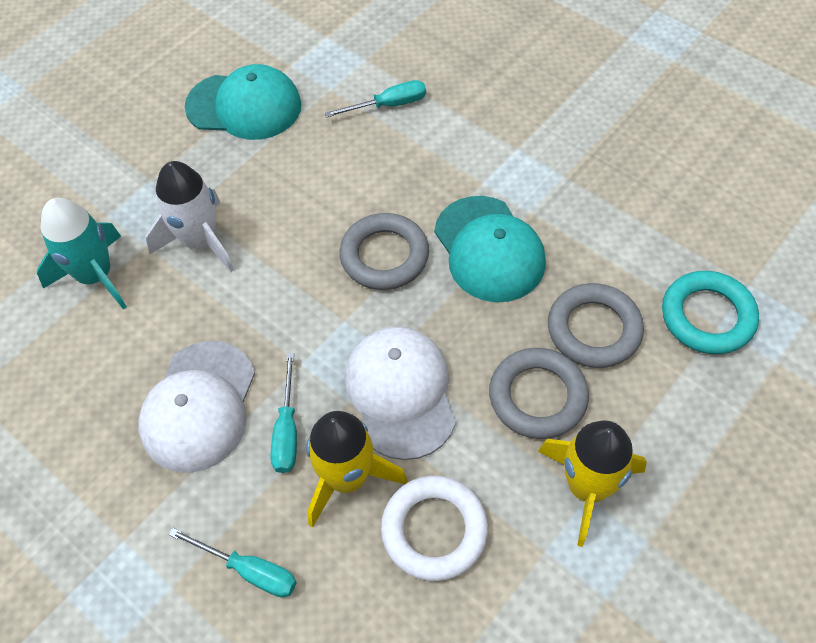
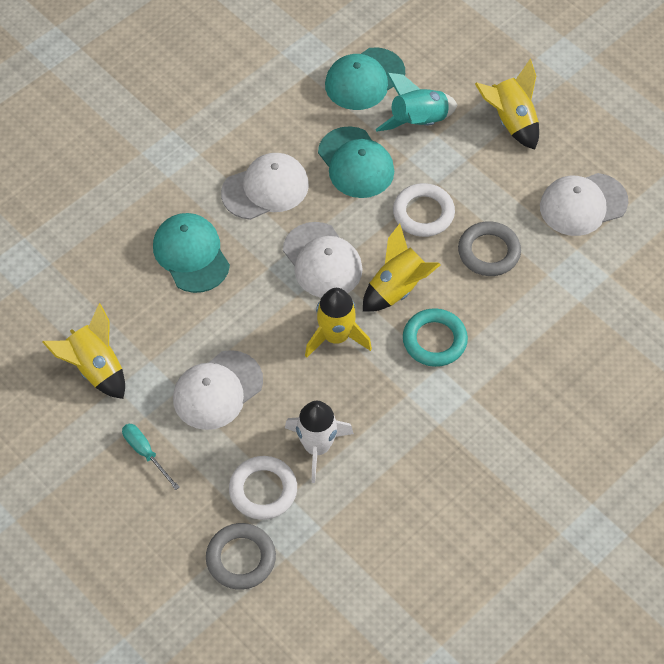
grey ring: [339,213,429,290] [489,348,589,439] [548,283,644,368] = 3 -> [206,523,276,590] [458,221,521,276] = 2
turquoise cap: [185,64,301,140] [434,196,546,302] = 2 -> [153,213,230,293] [318,126,394,198] [325,47,405,110] = 3
turquoise screwdriver: [169,528,297,598] [271,353,297,473] [325,80,426,118] = 3 -> [122,424,180,490] = 1
white cap: [138,341,255,473] [345,326,456,460] = 2 -> [173,350,263,430] [221,153,309,220] [283,222,363,298] [540,173,628,236] = 4
white ring: [381,476,488,581] = 1 -> [229,456,297,520] [393,183,455,237] = 2
yellow rocket: [306,411,408,528] [538,421,647,547] = 2 -> [43,303,125,399] [305,288,372,357] [363,224,441,312] [475,59,539,150] = 4

